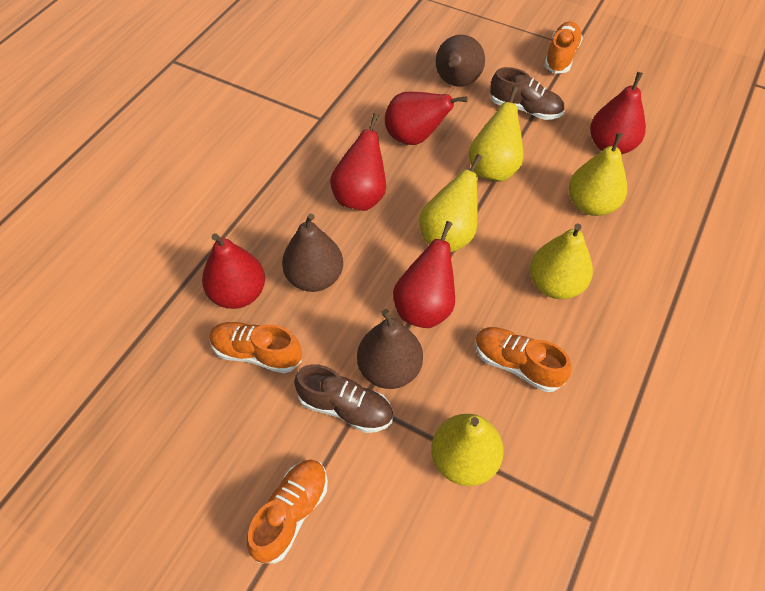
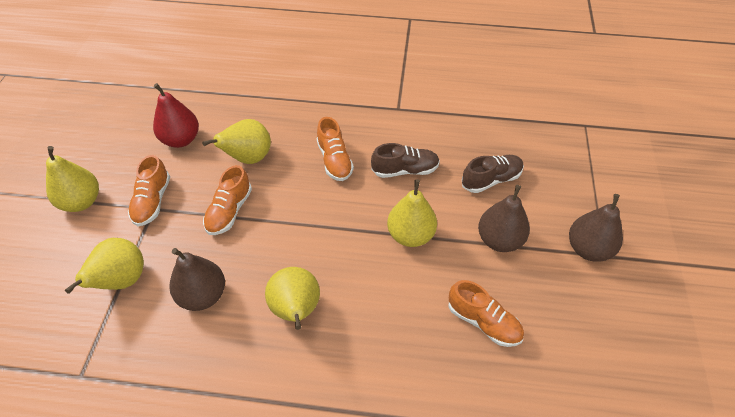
red pear: [202,233,265,309] [330,113,386,211] [385,92,468,145] [393,221,455,328] [590,72,646,154] = 5 -> [153,83,199,148] = 1

